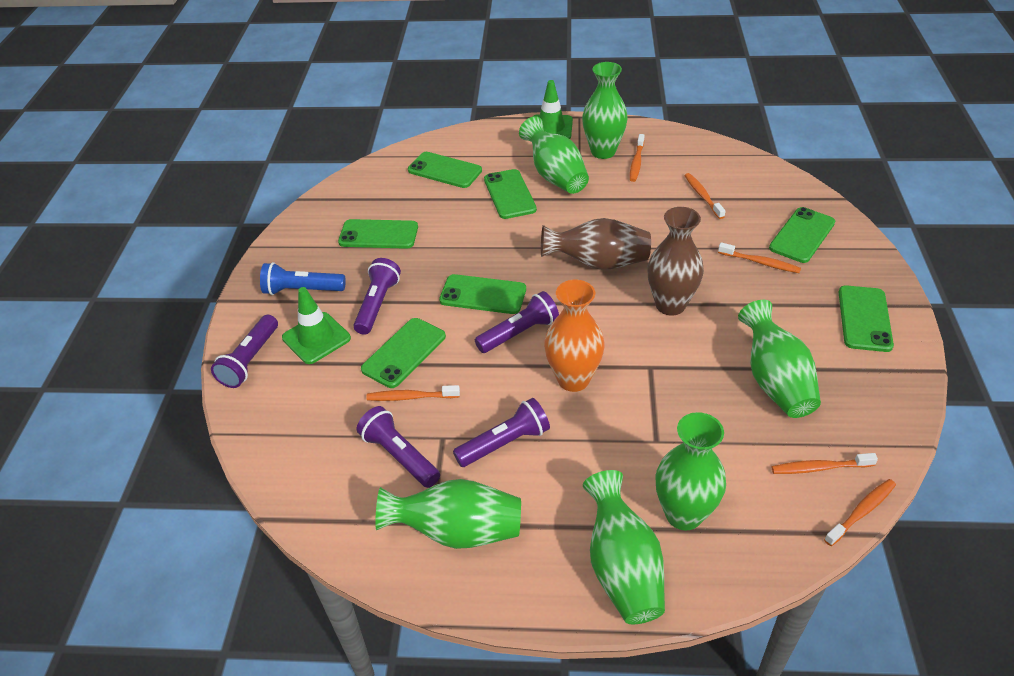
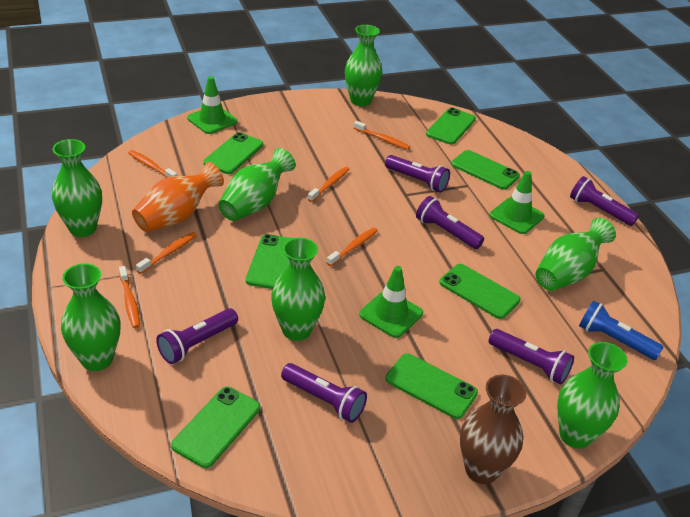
brown vase: [541,218,651,270] [647,207,704,316] = 2 -> [460,375,526,484] = 1
green traffic cone: [282,287,351,364] [532,80,573,139] = 2 -> [187,76,237,134] [359,266,423,338] [490,171,544,234] = 3
green vase: [375,479,521,549] [519,116,589,194] [582,62,628,159] [583,470,665,624] [655,412,726,530] [738,300,821,418] = 6 -> [52,139,102,237] [61,263,120,371] [218,148,295,221] [271,238,325,341] [345,25,382,106] [535,218,616,291] [557,342,628,449] = 7
purple flashlight: [211,315,278,388] [353,258,401,335] [357,406,440,488] [453,398,550,467] [475,291,559,353] = 5 -> [156,308,238,364] [281,363,367,423] [385,155,450,193] [416,196,484,249] [489,329,574,384] [570,176,639,226] = 6

